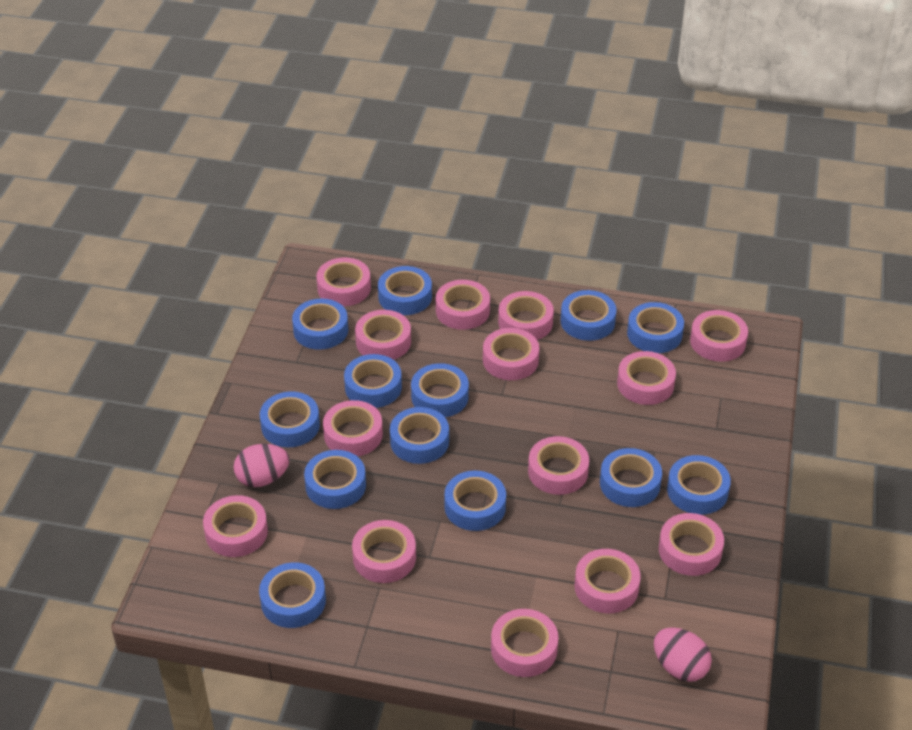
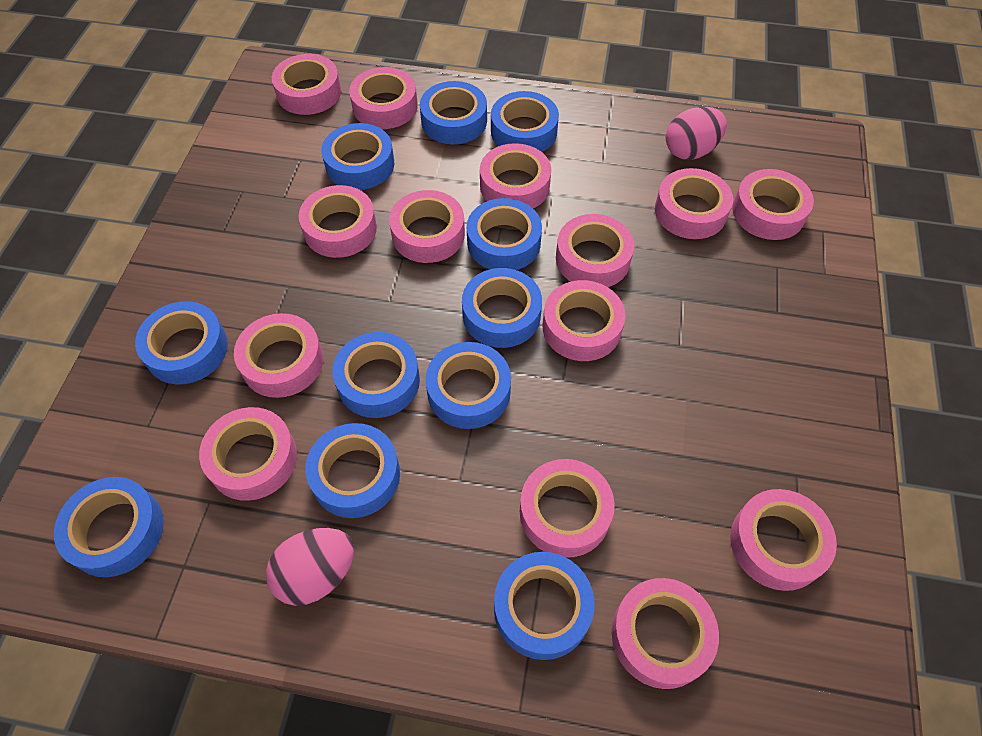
blue tape: [259,562,326,628] [260,391,320,447] [292,299,348,350] [304,450,366,509] [344,354,402,408] [378,266,432,315] [390,407,449,464] [411,363,469,417] [444,471,506,531] [561,290,616,341] [600,448,662,507] [627,302,684,353] [667,455,731,515] = 13 -> [54,477,164,577] [135,301,228,384] [305,423,400,518] [321,123,394,190] [332,332,420,418] [420,81,487,144] [425,342,511,429] [462,268,542,348] [467,198,542,270] [491,91,559,152] [494,552,595,660] = 11

